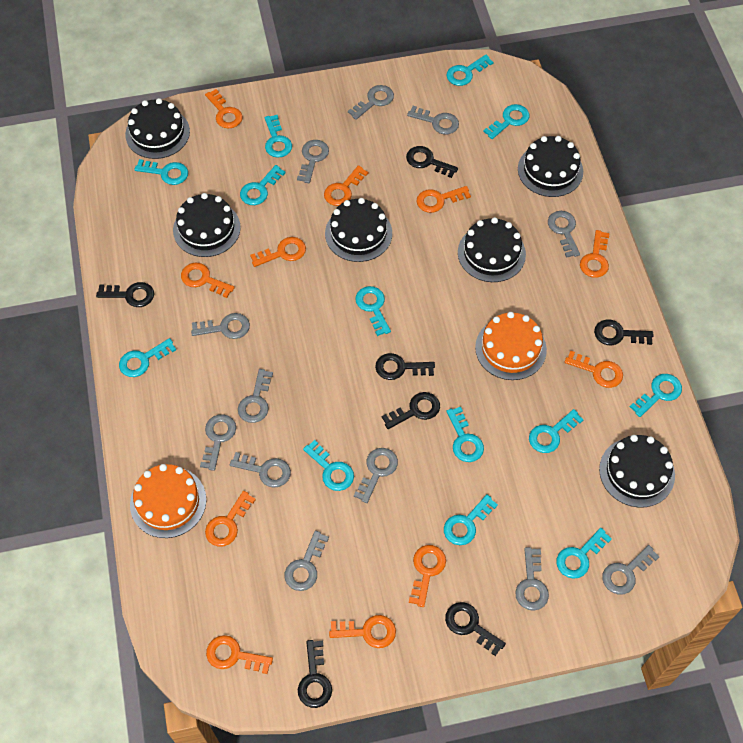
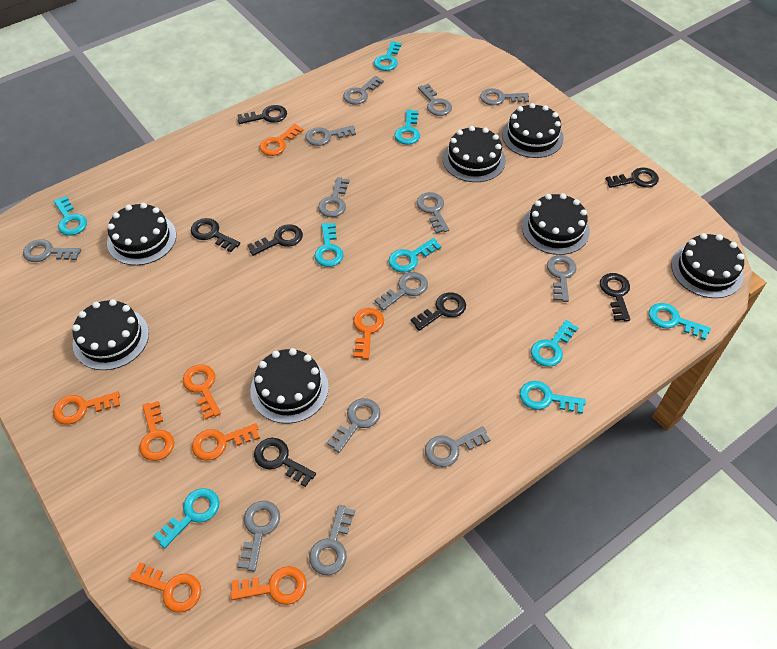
black cake: [125,98,190,159] [173,193,241,257] [325,198,392,262] [458,217,526,282] [518,136,583,197] [599,435,675,507] = 6 -> [72,299,149,370] [107,203,176,266] [250,348,329,424] [443,126,506,182] [502,103,564,158] [522,193,590,255] [671,233,744,298] = 7
grey key: [191,313,250,339] [200,414,236,471] [230,452,291,488] [238,369,273,423] [284,531,329,591] [297,140,329,183] [348,85,394,120] [354,448,398,503] [407,106,459,134] [515,547,549,611] [548,211,580,258] [602,545,659,595] = 12 -> [23,239,81,262] [237,501,280,572] [305,125,356,146] [309,505,355,575] [318,177,350,217] [327,398,381,453] [343,76,384,105] [374,272,428,311] [417,192,449,234] [418,84,452,116] [425,426,490,467] [480,88,529,105] [547,255,577,302] = 13
orange cake: [130,464,206,538] [475,312,547,380] = 2 -> none = 0
orange key: [181,263,235,298] [205,89,243,129] [205,491,256,547] [206,635,273,674] [250,237,306,267] [324,165,368,206] [329,615,396,648] [409,545,446,607] [416,186,471,213] [564,351,623,388] [580,230,610,278] = 11 -> [53,391,120,424] [129,562,201,613] [139,401,174,461] [183,365,221,420] [192,423,260,461] [230,566,307,605] [260,124,304,156] [353,308,384,359] = 8
turquoise key: [119,338,176,377] [134,159,188,185] [240,165,286,205] [264,115,292,158] [303,440,354,491] [355,286,391,336] [444,494,498,545] [446,54,493,86] [446,407,484,462] [483,104,529,139] [529,409,583,453] [557,528,612,579] [630,374,682,417] = 13 -> [54,196,87,236] [153,488,219,548] [314,223,344,267] [374,41,402,71] [388,238,441,272] [394,109,420,145] [520,381,585,414] [531,320,578,367] [649,303,711,340] = 9

